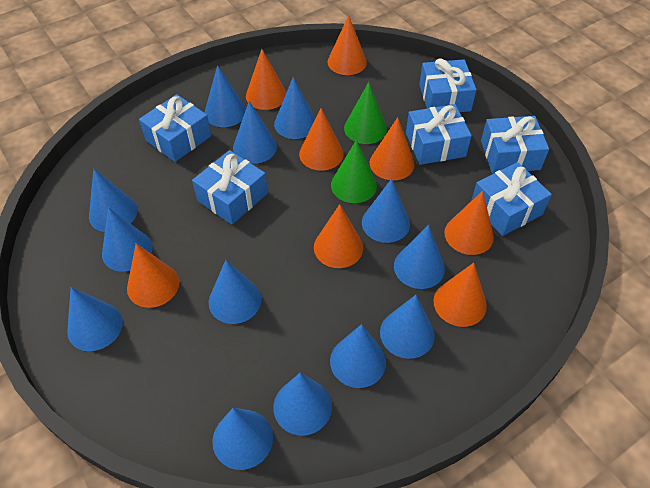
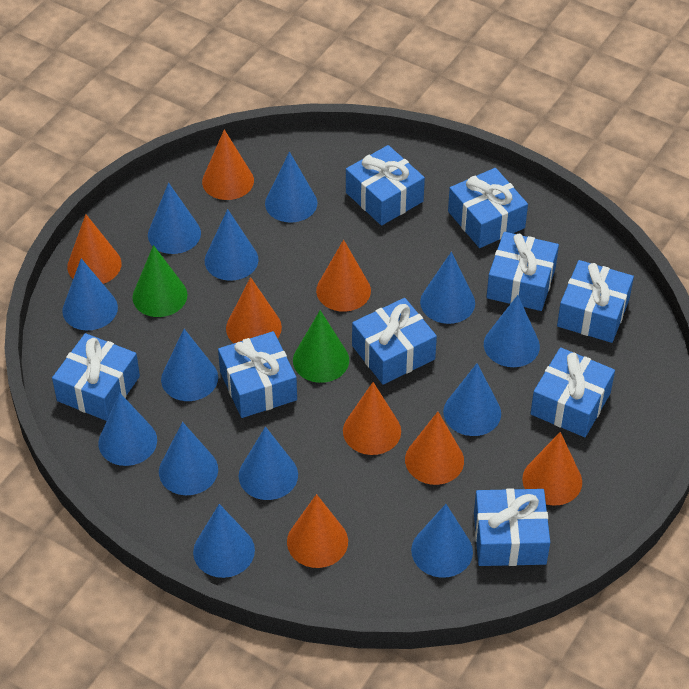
blue gift: [139,94,211,162] [192,150,268,224] [406,104,472,165] [419,59,477,112] [471,162,552,236] [481,116,549,174] = 6 -> [52,333,140,421] [218,331,297,418] [346,145,425,226] [352,298,437,385] [448,168,528,248] [474,488,550,566] [487,232,559,311] [530,347,615,437] [557,260,634,343] = 9

